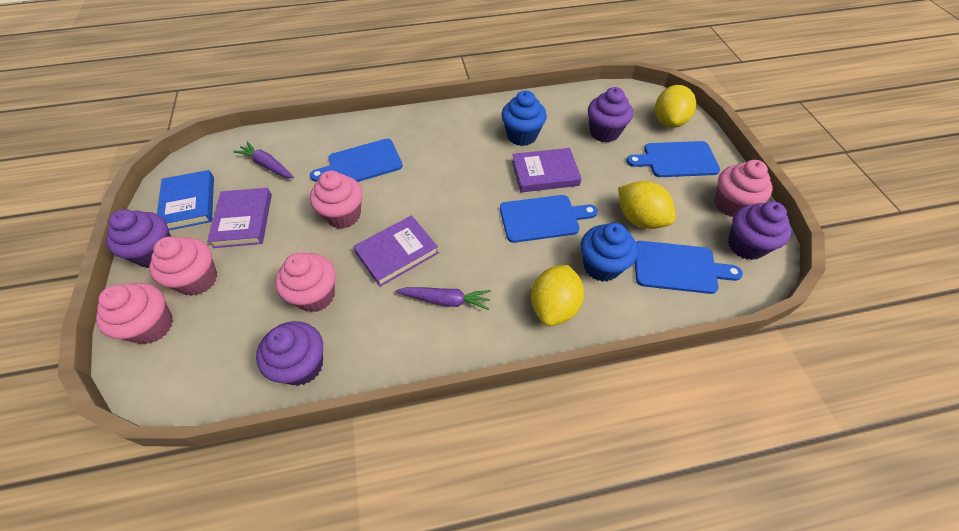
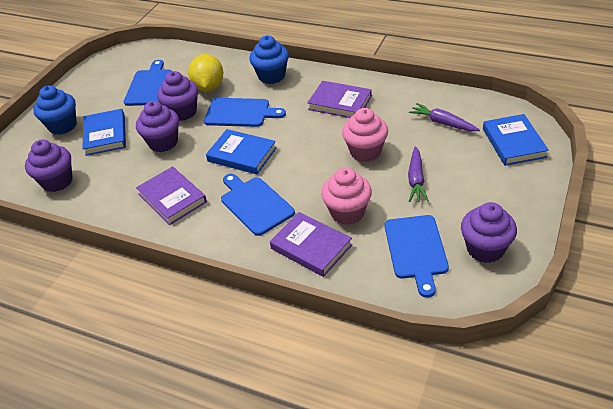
blue book: [157,170,214,230] = 1 -> [82,109,126,156] [206,129,276,174] [483,114,549,166] = 3
pink cupcake: [96,283,173,344] [149,237,217,296] [275,253,336,312] [310,171,363,228] [714,160,773,217] = 5 -> [321,168,372,225] [342,108,388,162] = 2
yellow lemon: [531,265,584,326] [618,181,676,229] [655,85,696,128] = 3 -> [188,54,223,91] = 1

